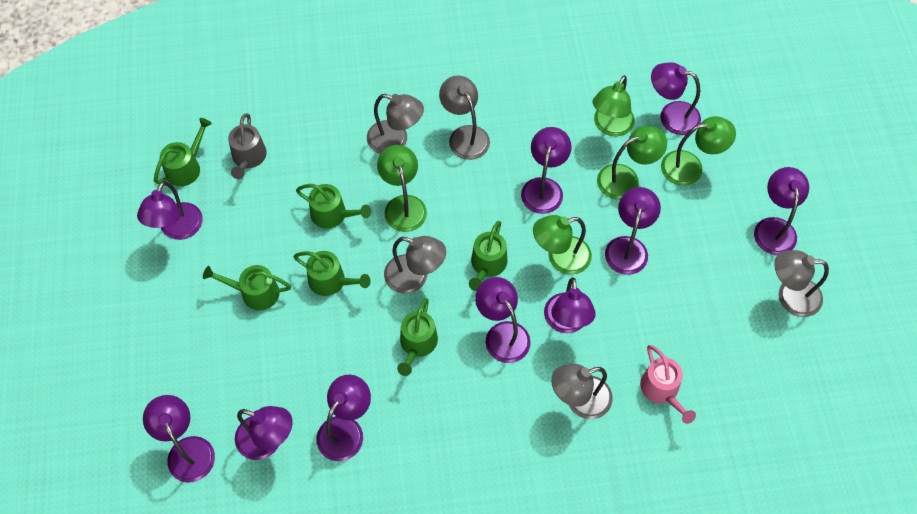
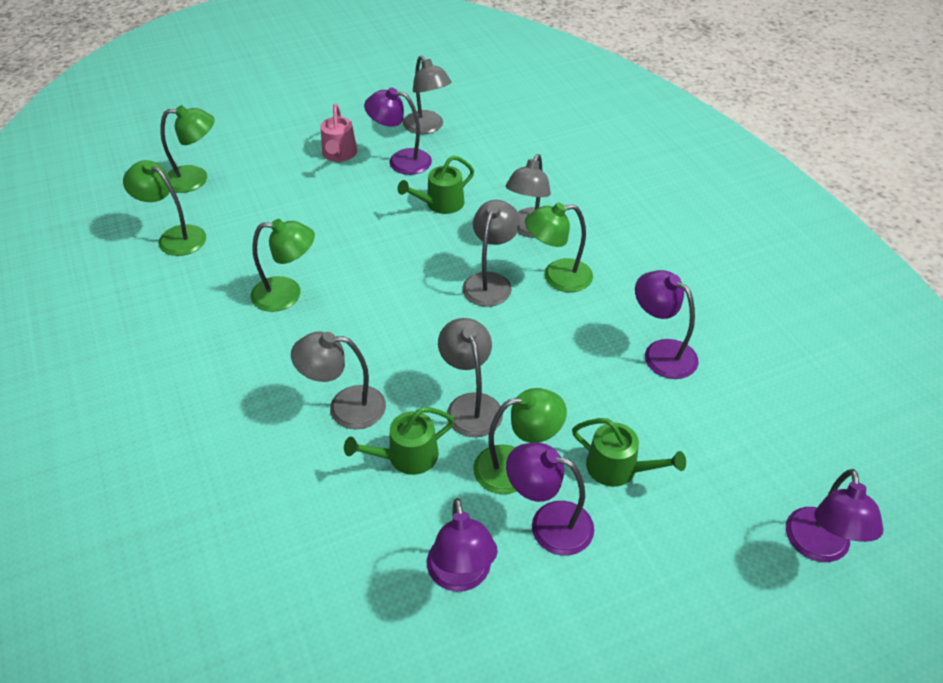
green watering can: [154,118,212,186] [203,265,291,310] [293,251,371,296] [296,184,371,229] [397,298,438,376] [469,221,507,291] = 6 -> [344,407,455,475] [397,156,474,214] [572,418,686,487] = 3
grey watering can: [228,113,267,179] = 1 -> none = 0
purple lamp: [137,181,203,240] [143,395,215,483] [235,406,293,460] [316,375,371,461] [475,277,531,363] [521,127,572,214] [544,277,596,333] [605,187,661,275] [651,62,701,135] [754,167,809,255] = 10 -> [364,87,432,175] [427,498,498,592] [506,442,594,556] [635,270,699,379] [786,469,884,562] = 5

